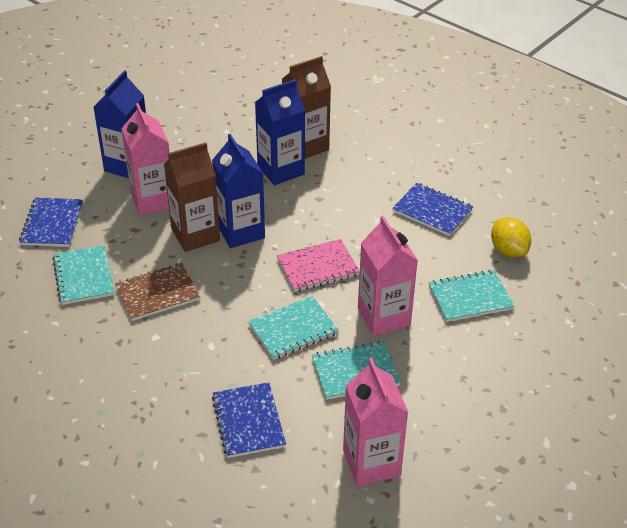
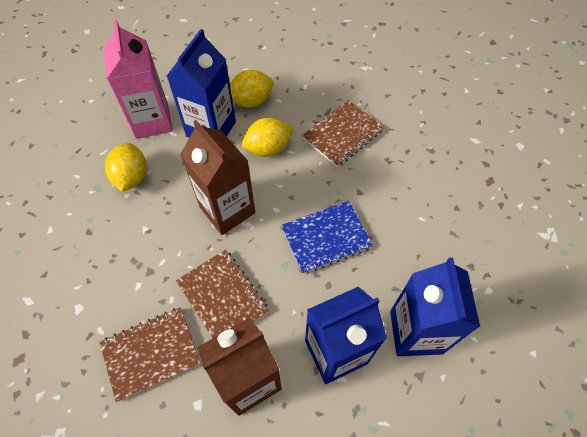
blue notebook: [19,198,83,247] [212,382,286,458] [392,183,473,236] = 3 -> [281,201,373,274] = 1
brown notebook: [115,263,200,321] = 1 -> [99,307,201,402] [176,249,269,339] [302,100,384,167] = 3
pink carton: [121,103,169,215] [343,358,408,486] [358,216,418,336] = 3 -> [103,20,173,139] = 1
pink notebook: [277,239,360,292] = 1 -> none = 0
turquoise notebook: [53,245,114,305] [248,296,339,360] [312,341,401,400] [429,270,514,322] = 4 -> none = 0
yellow lemon: [491,217,531,257] = 1 -> [105,143,147,192] [230,70,273,107] [242,118,294,157] = 3

